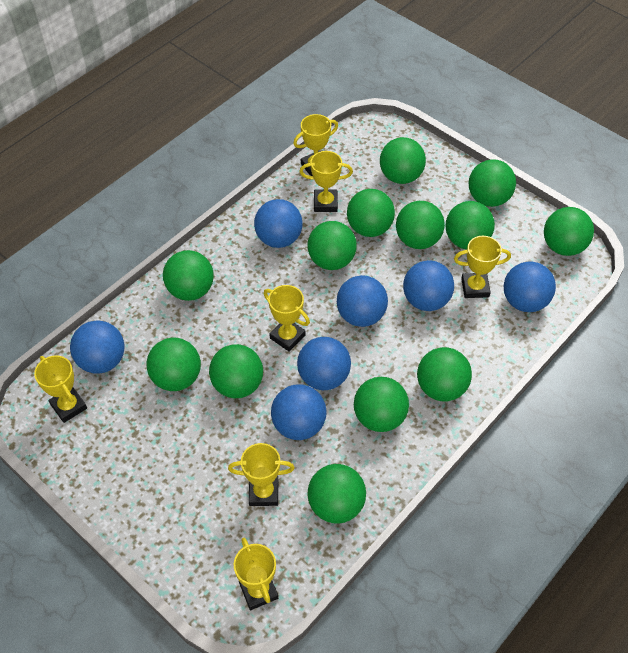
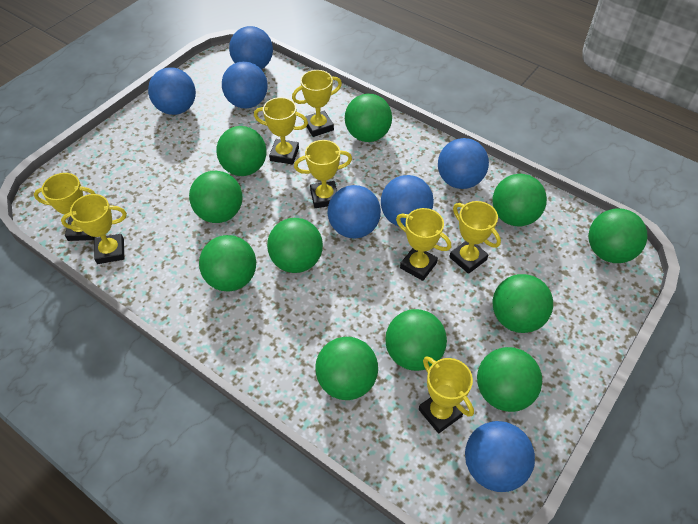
green ball: [146,338,201,391] [163,250,214,301] [209,344,263,398] [307,464,366,524] [308,221,357,270] [347,189,395,237] [354,377,409,432] [380,137,426,184] [396,201,445,249] [417,347,472,401] [445,201,495,250] [469,159,516,207] [544,207,594,256] = 13 -> [189,171,243,223] [199,235,256,292] [216,126,267,176] [267,218,323,273] [315,337,378,400] [345,94,392,142] [385,309,447,371] [477,347,542,412] [492,174,547,226] [493,274,553,333] [588,209,647,263] = 11
yellow trophy: [34,355,87,423] [228,443,295,506] [234,538,278,610] [264,285,310,352] [293,114,338,176] [299,151,353,212] [454,236,511,298] = 7 -> [34,173,96,241] [61,194,127,264] [254,97,308,165] [292,70,342,137] [294,140,352,208] [396,208,451,281] [419,356,474,434] [449,201,501,274] = 8

